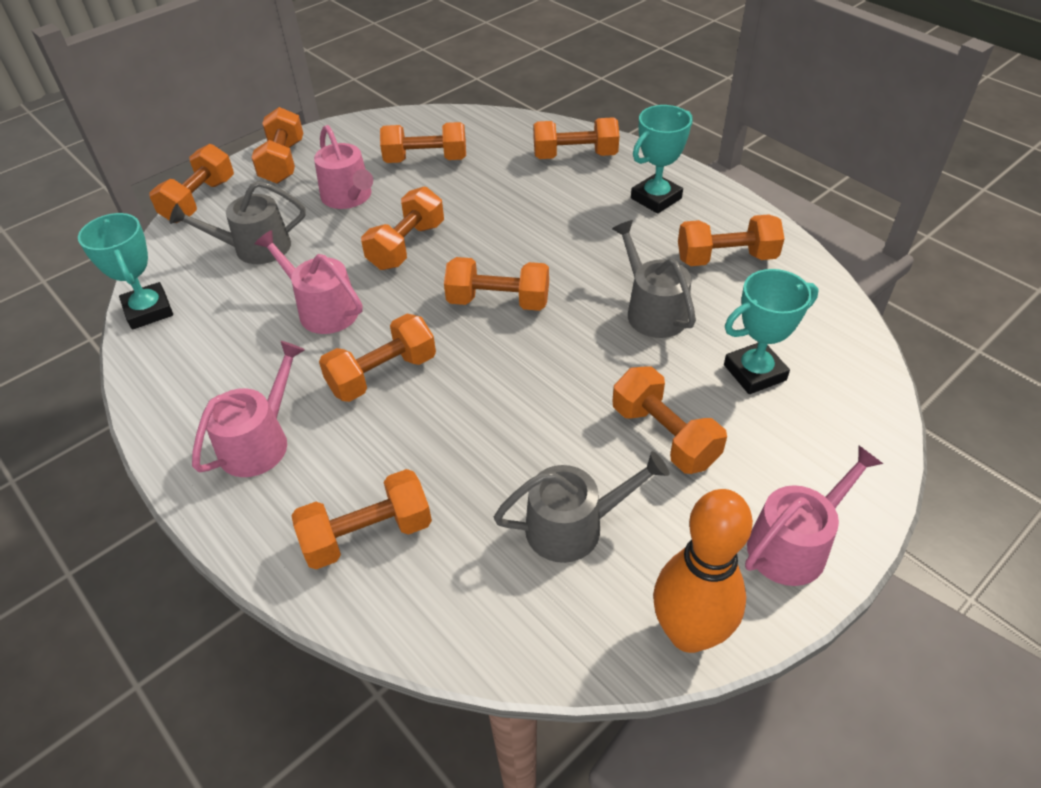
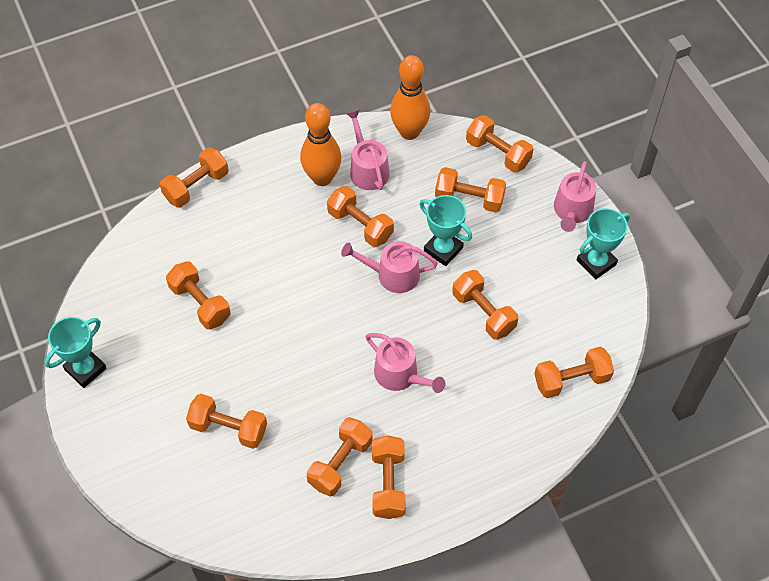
grey watering can: [170,181,306,264] [494,451,669,563] [612,220,696,338] = 3 -> none = 0
orange bowling pin: [653,489,753,653] = 1 -> [300,103,341,186] [390,55,430,140] = 2

